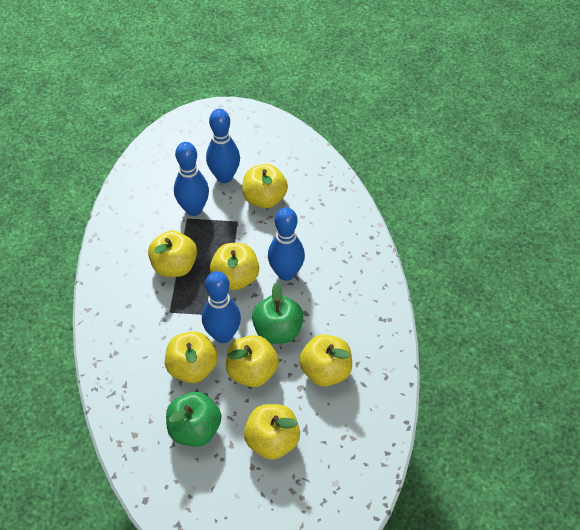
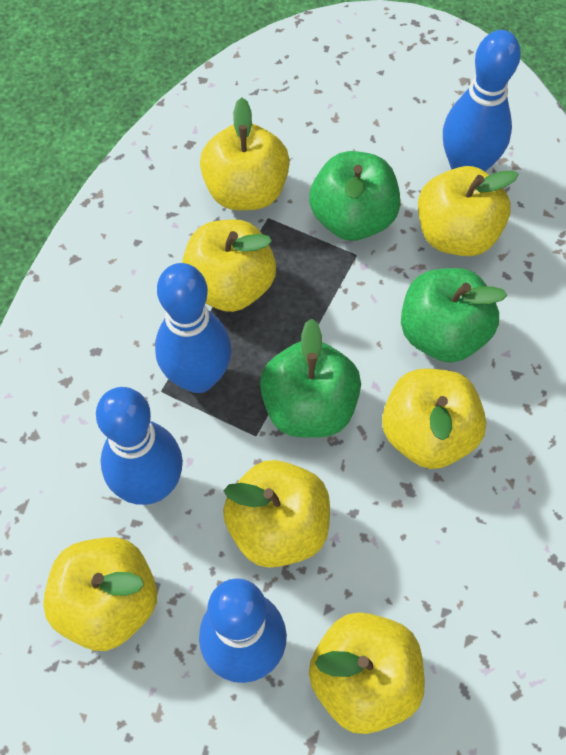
green apple: [166,392,221,447] [252,282,303,344] = 2 -> [260,318,361,438] [309,151,400,241] [401,268,507,363] = 3

